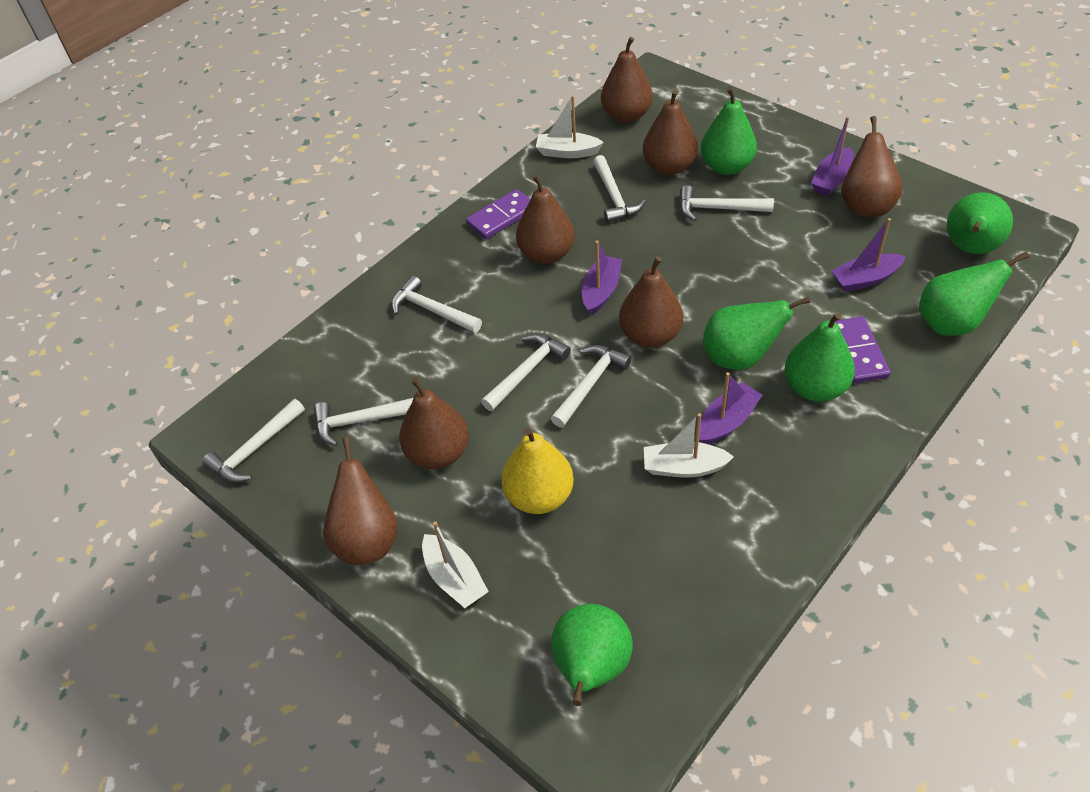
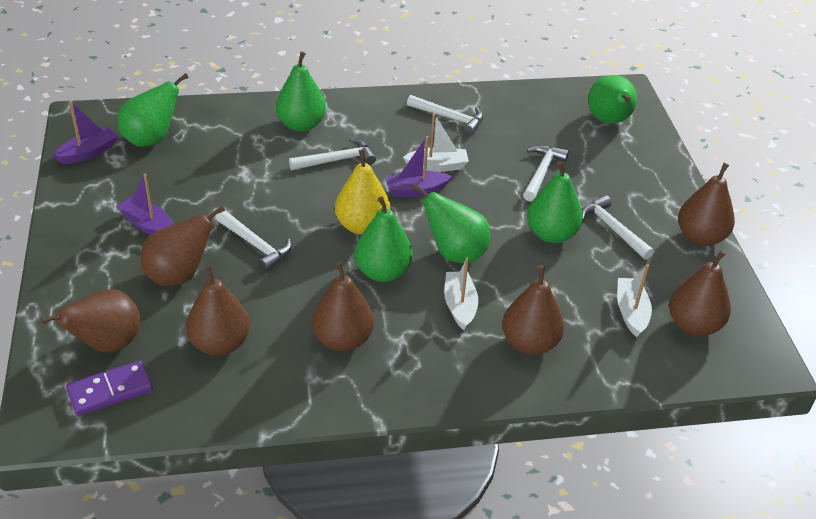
purple boat: [582,240,622,315] [699,372,762,444] [811,116,854,196] [831,218,906,292] = 4 -> [53,101,118,164] [116,174,174,235] [385,136,452,197] = 3
purple domino: [466,189,531,239] [835,317,891,383] = 2 -> [66,360,153,416] = 1
white hammer: [202,399,305,483] [314,398,413,446] [391,276,482,333] [481,334,571,411] [551,345,632,428] [593,155,646,223] [680,185,774,221] = 7 -> [216,211,292,271] [289,137,376,170] [407,95,483,135] [523,145,569,202] [582,195,654,260] = 5

